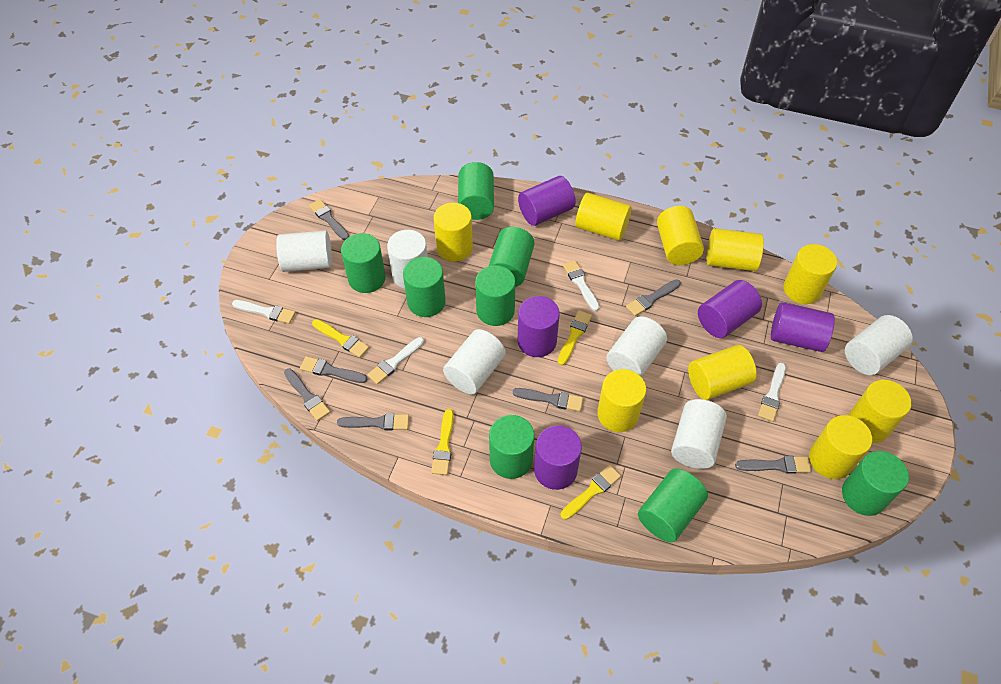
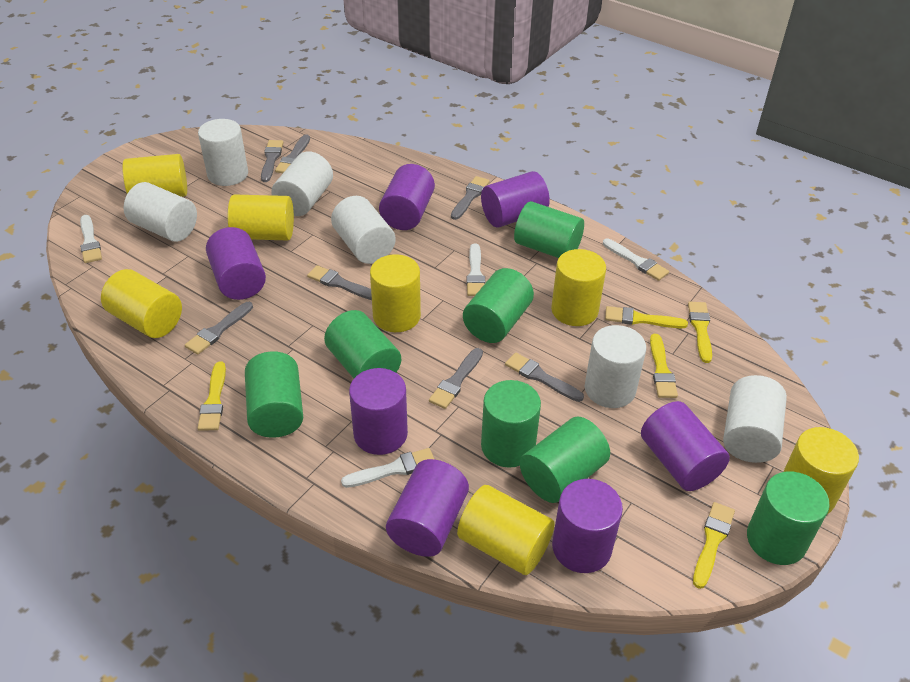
green cylinder: [341,233,386,293] [403,257,446,317] [458,162,494,220] [475,265,516,326] [489,227,534,287] [489,415,534,479] [638,469,708,542] [842,451,909,516] = 8 -> [245,351,303,438] [324,310,401,378] [463,268,534,343] [481,380,541,468] [514,201,584,258] [520,417,610,503] [747,472,830,565] = 7
purple cylinder: [517,296,560,357] [518,176,576,226] [534,425,582,490] [698,280,762,338] [771,302,835,352] = 5 -> [206,227,266,300] [349,368,408,455] [379,164,435,230] [386,459,469,557] [481,171,550,228] [552,479,623,573] [641,401,730,491] = 7
yellow brush: [312,319,369,358] [431,409,454,475] [558,310,592,365] [561,465,621,520] = 4 -> [198,362,226,431] [605,306,688,328] [650,334,678,398] [688,302,712,363] [693,502,735,589] = 5
yellow cylinder: [434,203,473,261] [575,193,631,241] [597,369,646,432] [657,206,704,265] [688,345,757,400] [707,228,764,271] [784,244,837,304] [809,415,872,479] [849,380,911,443] = 9 -> [101,269,182,338] [122,154,187,197] [228,194,294,240] [370,254,421,332] [457,485,554,575] [551,249,606,326] [783,427,859,514] = 7

